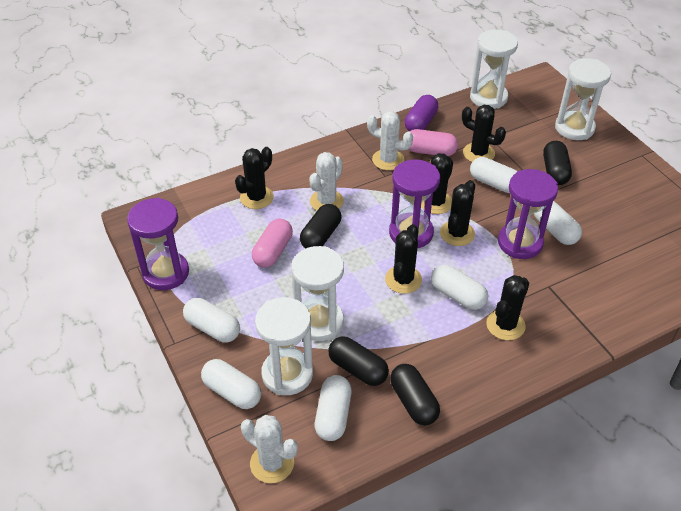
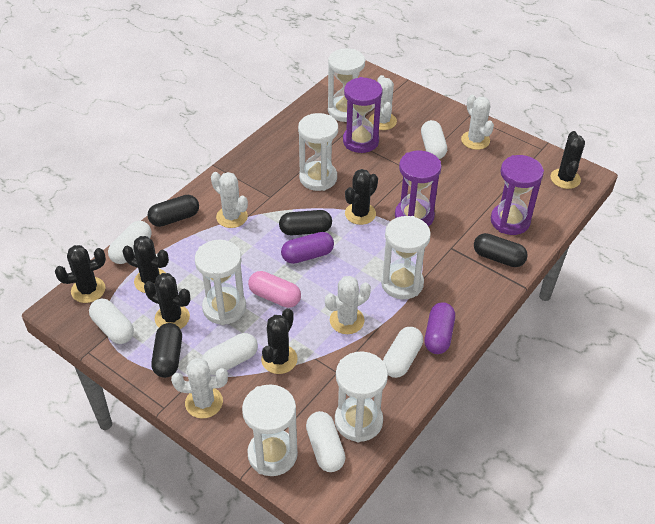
pink capsule: [252,218,293,268] [409,129,458,156] = 2 -> [248,271,301,308] = 1
purple capsule: [405,95,438,132] = 1 -> [281,232,334,264] [424,302,455,354] = 2
white cactus: [241,415,298,483] [309,152,344,211] [367,111,413,170] = 3 -> [171,358,228,418] [211,172,248,228] [325,276,371,334] [369,75,397,130] [461,95,494,150] = 5
white hourglass: [255,297,313,395] [291,246,344,341] [470,29,518,109] [555,58,611,140] = 4 -> [195,240,246,325] [242,384,298,476] [298,113,338,191] [328,48,365,122] [335,351,388,442] [381,216,431,299] = 6

